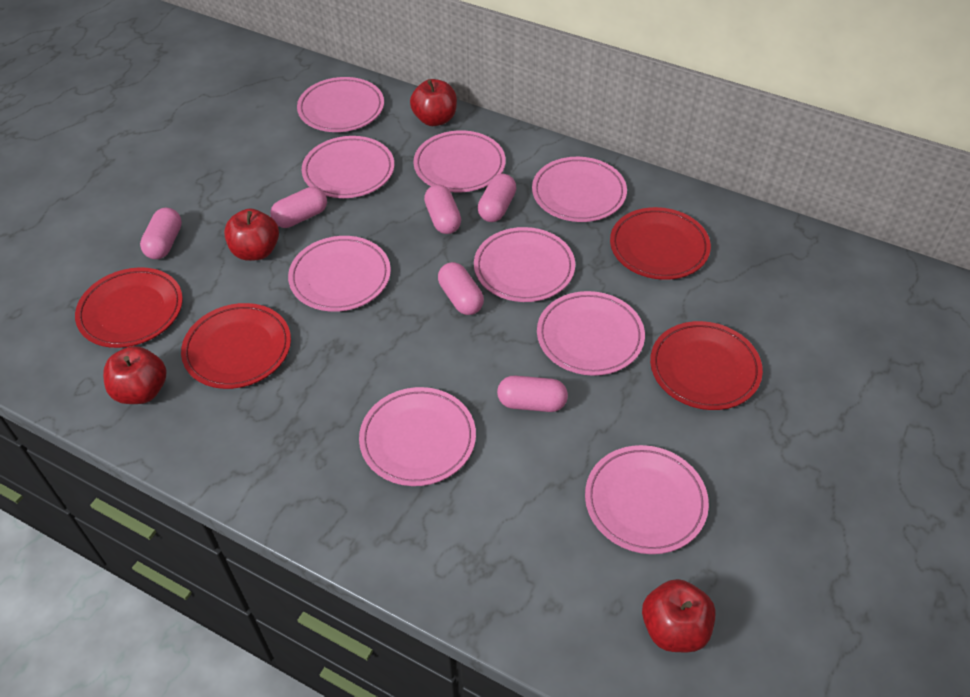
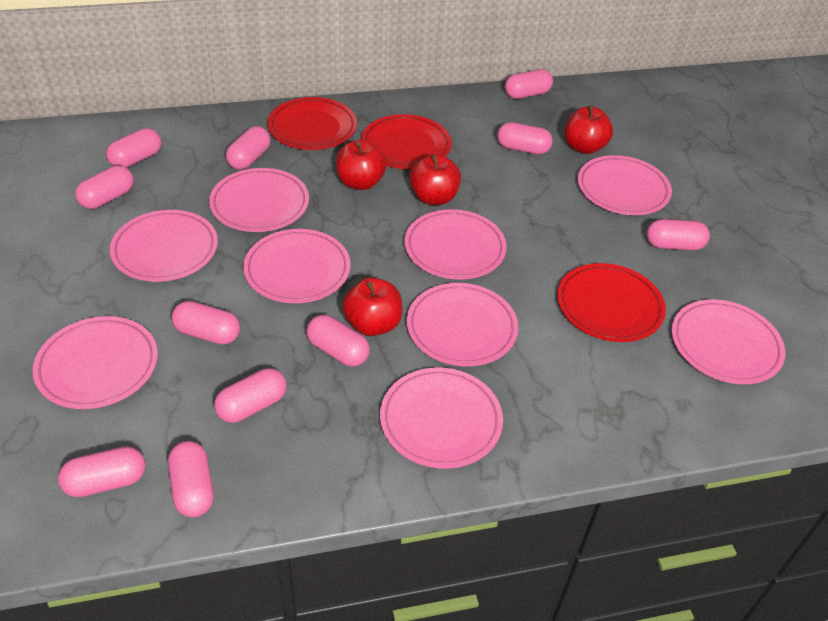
pink capsule: [140,208,182,259] [270,187,327,228] [424,184,461,234] [438,262,484,315] [478,174,516,222] [497,376,568,412] = 6 -> [58,446,145,497] [75,166,134,209] [106,128,162,168] [168,441,214,517] [172,301,240,344] [214,368,287,423] [226,126,270,170] [306,315,370,366] [497,122,553,155] [505,69,553,99] [647,219,710,250] = 11
red plate: [75,267,183,348] [181,303,291,389] [610,207,711,280] [650,321,763,410] = 4 -> [267,97,357,150] [361,114,452,169] [557,263,666,342] = 3

